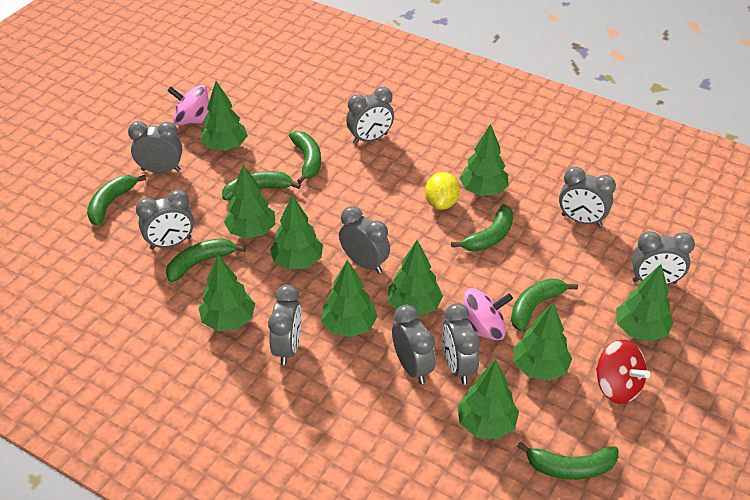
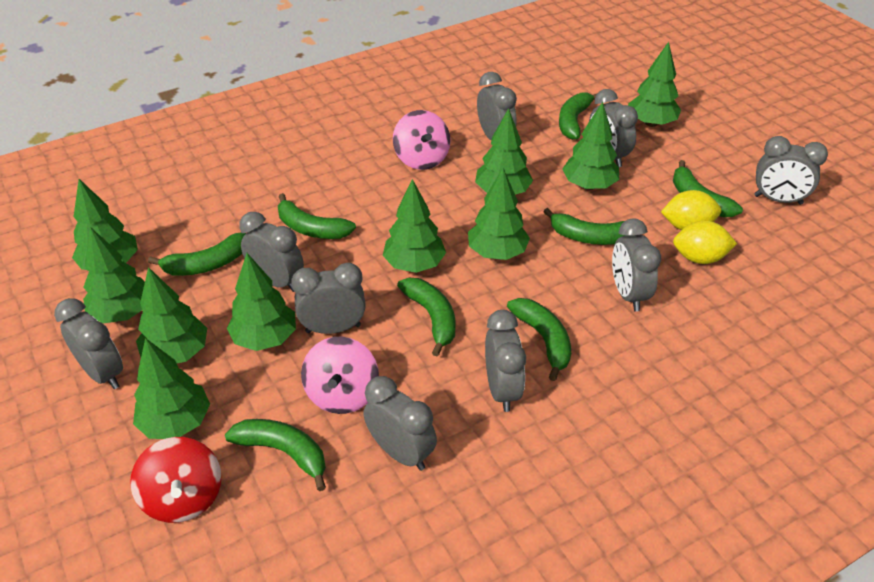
green banana: [87,175,146,226] [166,238,246,282] [222,171,301,200] [289,131,321,184] [451,204,514,252] [511,278,578,332] [517,442,619,480] = 7 -> [148,233,246,276] [225,419,326,491] [278,193,356,239] [397,278,456,356] [507,298,571,381] [543,208,626,245] [559,92,596,140] [673,160,743,217] = 8
yellow lemon: [425,172,460,210] = 1 -> [661,190,721,230] [673,221,737,264] = 2

